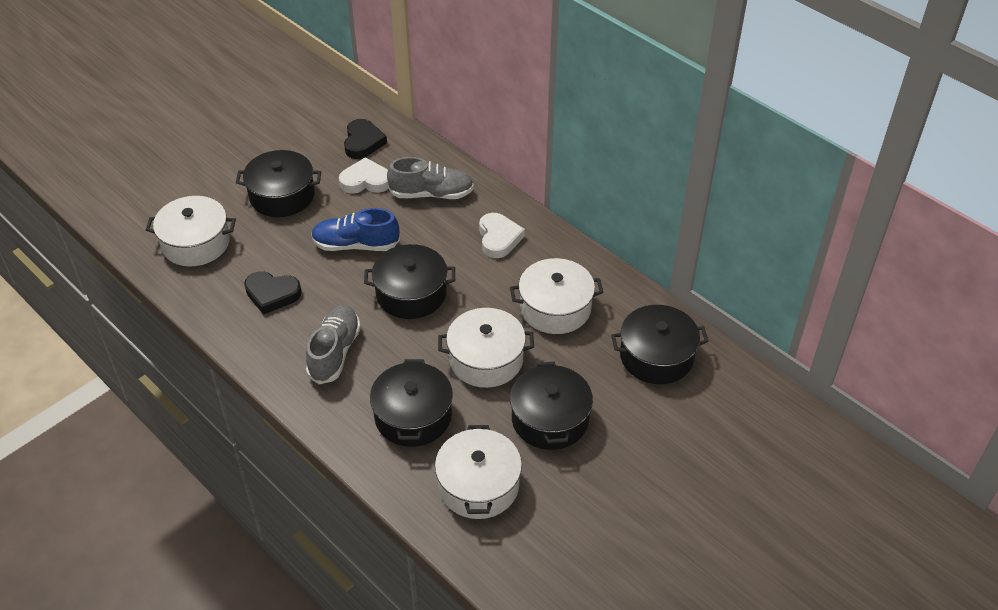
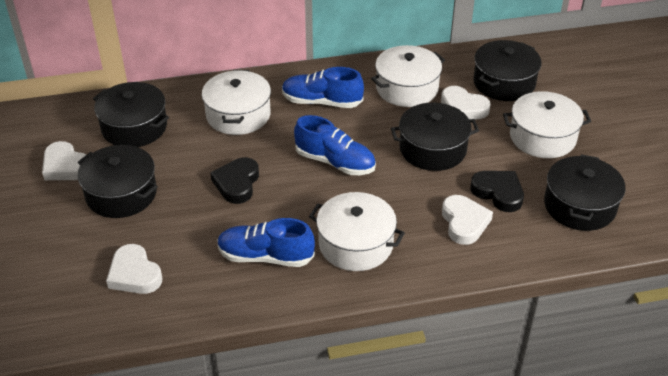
blue shoe: [311,208,400,251] = 1 -> [217,218,315,267] [282,67,364,108] [294,115,376,175] = 3
grey shoe: [306,306,361,384] [387,157,474,199] = 2 -> none = 0
white heart: [339,157,388,194] [479,213,525,258] = 2 -> [42,141,87,180] [106,244,163,294] [441,86,491,119] [442,195,493,245] = 4

